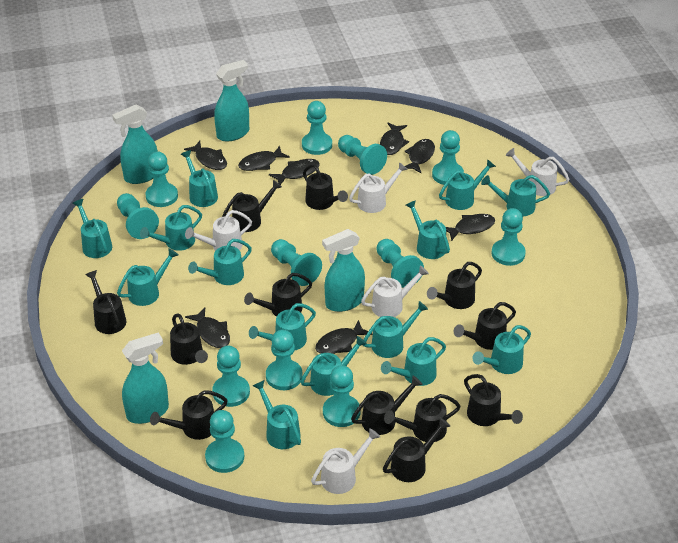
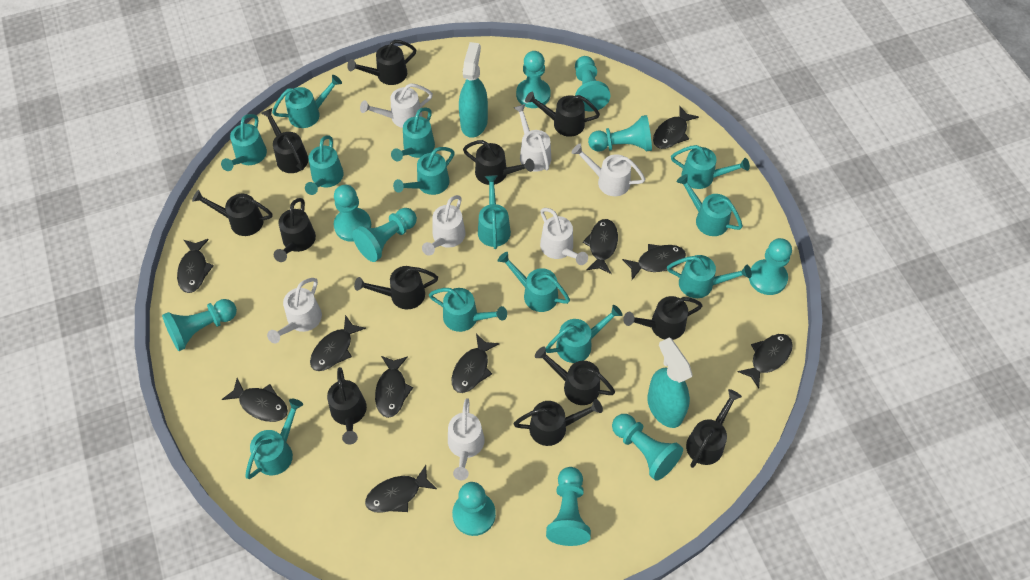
black fish: [184,141,227,170] [185,308,230,348] [238,146,290,171] [269,159,320,185] [315,320,372,354] [380,123,409,155] [404,139,435,173] [446,214,495,241] = 8 -> [177,239,214,293] [222,378,288,422] [310,315,366,371] [365,465,437,513] [375,356,413,418] [452,333,500,393] [583,219,618,274] [622,244,686,280] [653,106,699,149] [737,334,793,388] = 10
turquoise pawn: [117,193,159,239] [145,151,178,207] [205,410,244,473] [212,345,250,407] [266,330,303,390] [271,239,322,286] [302,101,332,155] [323,365,360,427] [338,135,387,175] [376,239,424,288] [432,130,464,185] [492,208,526,266] = 12 -> [162,299,237,351] [334,185,371,242] [352,208,417,262] [452,482,496,536] [516,51,551,108] [546,467,591,546] [575,56,610,112] [588,115,652,152] [612,414,683,481] [749,238,792,295] = 10
turquoise spray bottle: [112,105,158,184] [122,333,169,424] [214,60,249,141] [322,229,365,312] = 4 -> [459,42,488,138] [647,337,693,428] = 2
turquoise watering can: [73,199,112,258] [117,248,178,306] [140,205,202,251] [181,150,218,207] [188,239,252,285] [249,303,316,350] [253,380,301,449] [301,336,367,396] [363,301,428,358] [381,337,446,386] [406,200,450,259] [439,159,496,210] [472,325,531,374] [481,175,550,216] = 14 -> [221,114,267,171] [245,399,303,479] [272,75,342,128] [305,135,344,195] [391,107,435,161] [393,147,455,195] [429,288,507,332] [478,175,511,249] [497,252,570,312] [545,305,623,363] [667,255,752,298] [671,145,750,189] [676,174,743,236] = 13
white watering can: [185,210,252,251] [311,428,380,494] [349,162,408,213] [361,265,429,317] [506,148,570,196] = 5 -> [267,278,322,343] [360,83,433,128] [422,195,466,256] [448,398,485,480] [514,104,551,172] [540,208,588,265] [572,144,645,196] = 7

